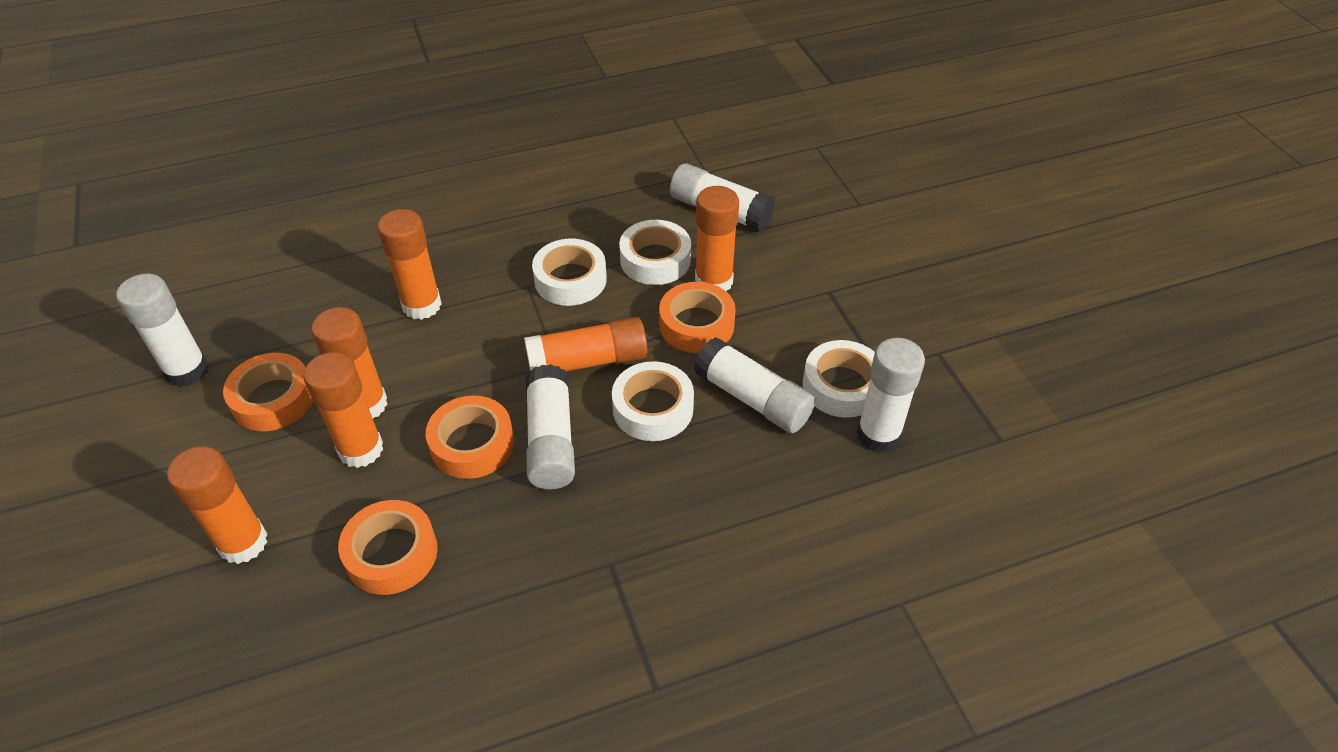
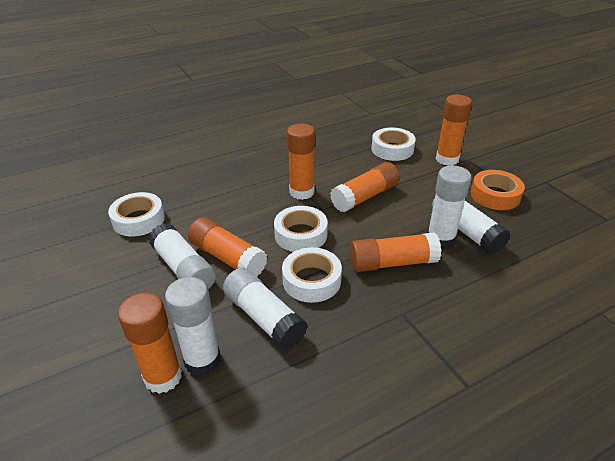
orange tape: [223,353,313,431] [338,500,438,595] [426,395,514,479] [659,282,736,353] = 4 -> [471,170,525,210] = 1

